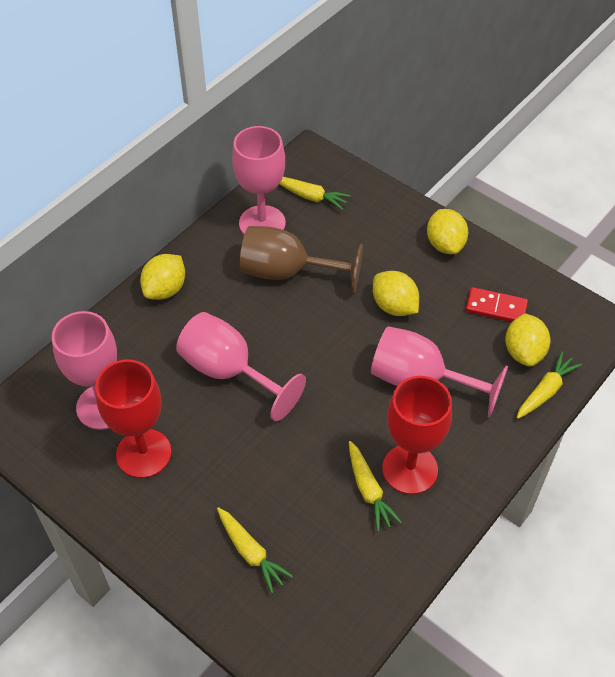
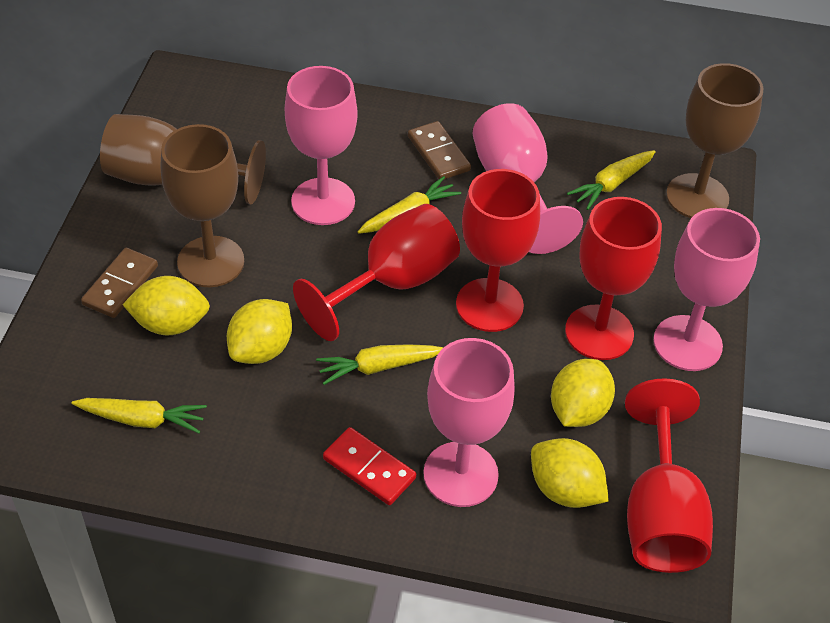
brown domino: none = 0 -> [81,248,158,318] [408,121,471,180] = 2
brown goblet: [240,226,363,293] = 1 -> [100,114,266,205] [161,124,244,287] [666,63,763,218] = 3
red goblet: [95,360,171,478] [382,376,452,495] = 2 -> [293,204,460,341] [456,169,540,332] [565,197,662,360] [625,378,713,573] = 4

